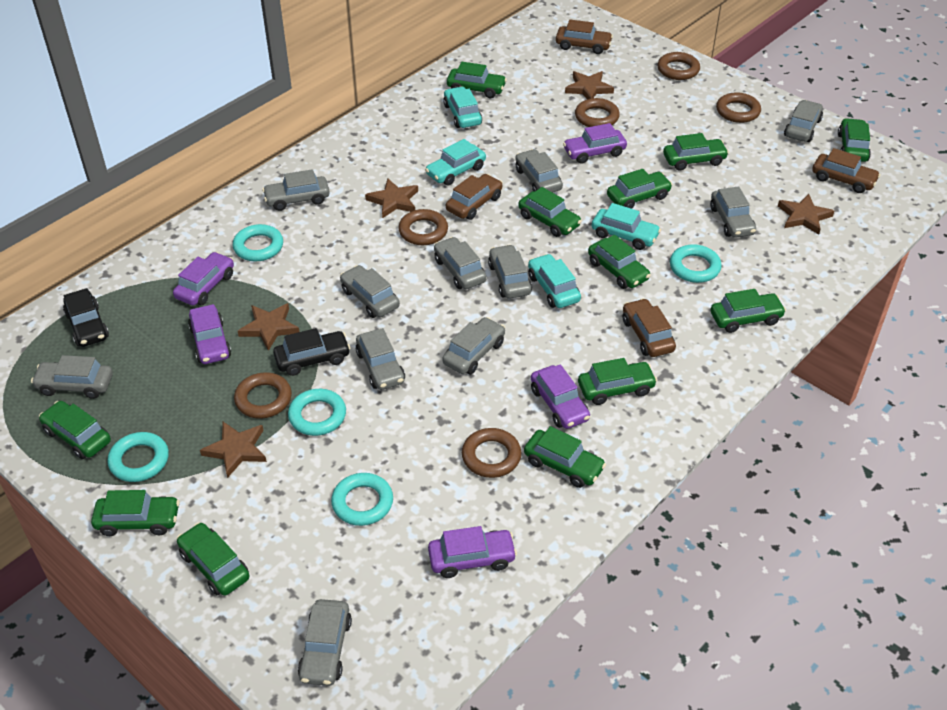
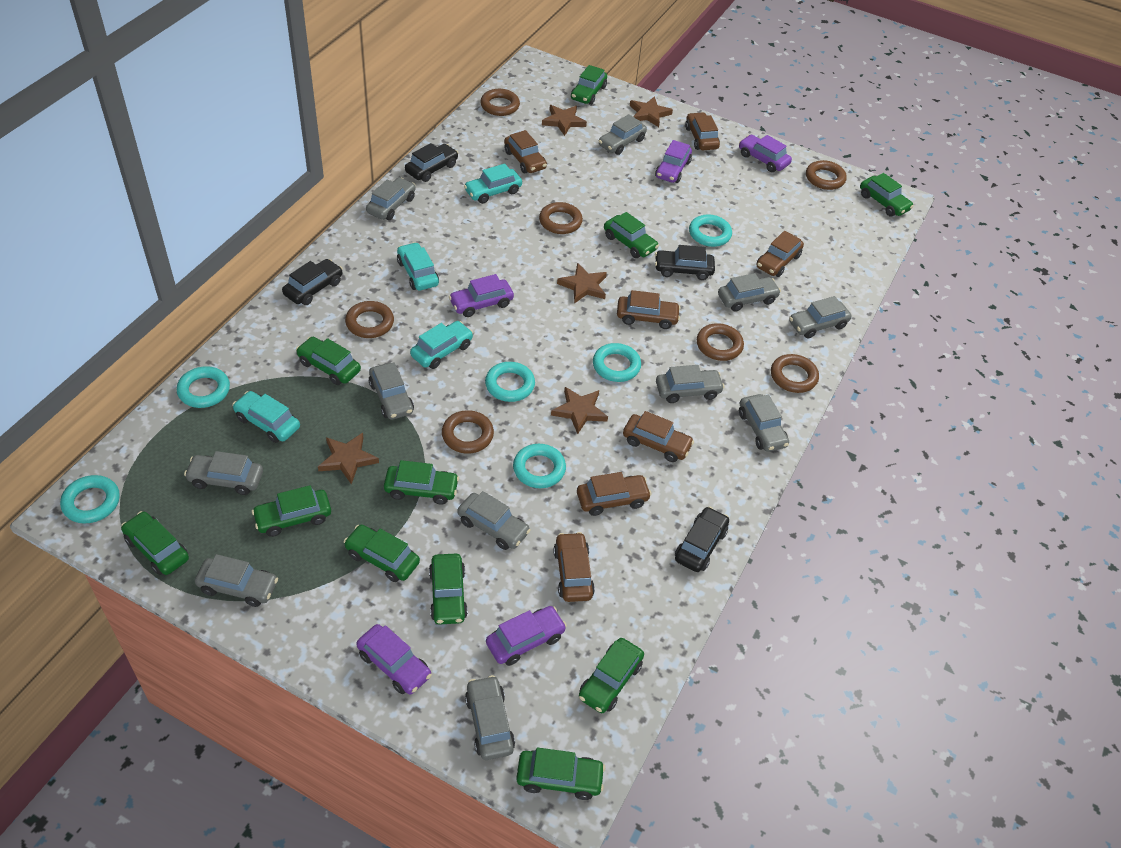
black car: [63,288,109,347] [273,328,350,376] = 2 -> [282,259,343,305] [405,143,458,182] [655,245,715,280] [675,506,729,572] = 4
brown car: [446,174,503,220] [556,20,613,54] [623,298,676,357] [812,148,880,193] = 4 -> [504,130,547,173] [553,532,595,602] [577,472,652,516] [617,290,681,329] [623,411,694,462] [685,112,720,150] [757,231,804,277] = 7
brown ring: [234,372,292,419] [398,209,448,245] [462,428,521,478] [575,98,620,127] [657,52,700,80] [716,92,761,123] = 6 -> [345,301,394,338] [442,410,494,453] [480,89,520,116] [539,202,583,234] [697,323,744,361] [771,354,819,393] [806,160,847,190] = 7
green car: [39,401,111,459] [91,490,180,536] [177,522,250,596] [447,62,507,98] [518,187,582,237] [524,426,606,488] [578,358,657,405] [588,235,651,289] [607,169,672,209] [663,133,729,171] [711,289,786,333] [838,118,871,162] = 12 -> [121,511,189,575] [252,485,331,537] [296,337,361,385] [344,525,420,582] [384,460,459,505] [429,554,468,625] [516,748,605,800] [571,65,607,105] [579,638,644,713] [604,212,659,258] [860,173,914,216] = 11
turquoise ring: [107,432,169,482] [233,224,283,261] [288,389,346,436] [331,473,393,526] [670,244,721,283] = 5 -> [60,475,120,523] [177,366,230,408] [485,362,535,402] [513,444,566,488] [593,343,641,382] [689,214,732,247] = 6

